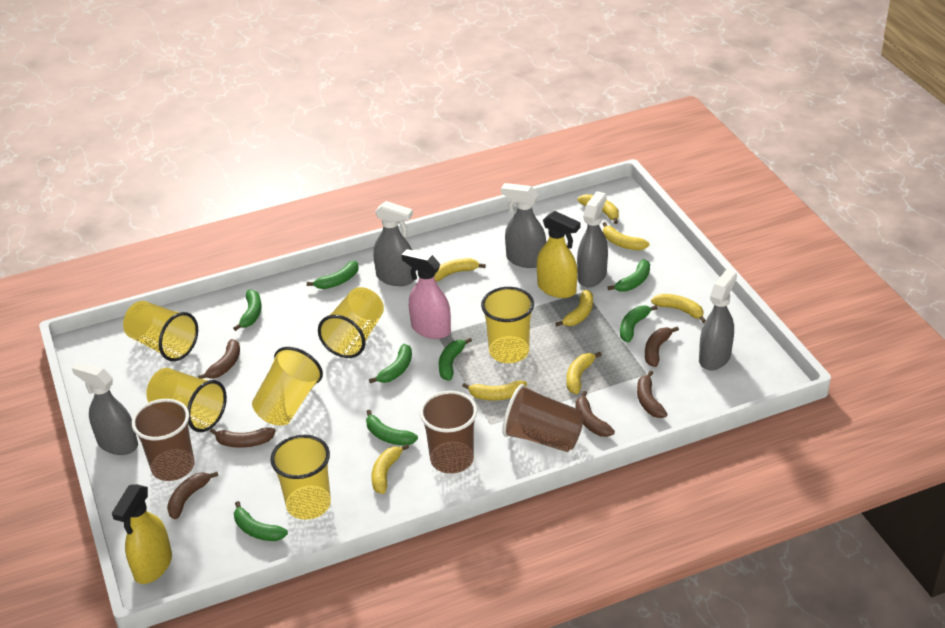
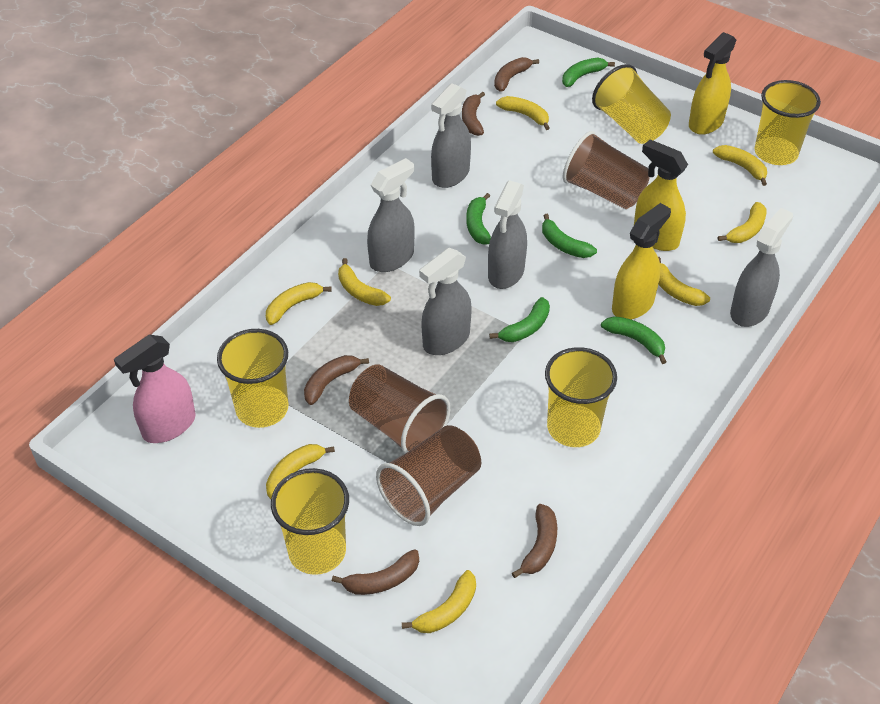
brown banana: [167,472,218,519] [198,339,240,379] [210,427,276,448] [575,391,615,437] [637,370,668,418] [645,326,679,367] = 6 -> [304,355,369,405] [332,549,419,595] [462,91,485,136] [494,57,539,92] [512,504,557,578] = 5
green banana: [233,289,262,331] [234,501,288,541] [307,260,359,289] [366,410,418,445] [369,344,412,383] [439,338,472,381] [608,259,650,292] [620,305,658,343] = 8 -> [466,193,491,245] [489,297,550,342] [542,214,597,258] [562,58,615,87] [601,316,667,364] = 5
yellow cup: [123,301,198,361] [146,368,227,432] [252,347,323,426] [270,435,331,520] [318,287,384,358] [481,287,534,363] = 6 -> [217,329,288,428] [271,468,349,575] [545,347,617,447] [592,64,671,144] [755,80,821,165] = 5
yellow spray bottle: [112,484,172,584] [537,211,581,298] = 2 -> [612,203,671,319] [634,139,688,251] [689,32,736,135] = 3

